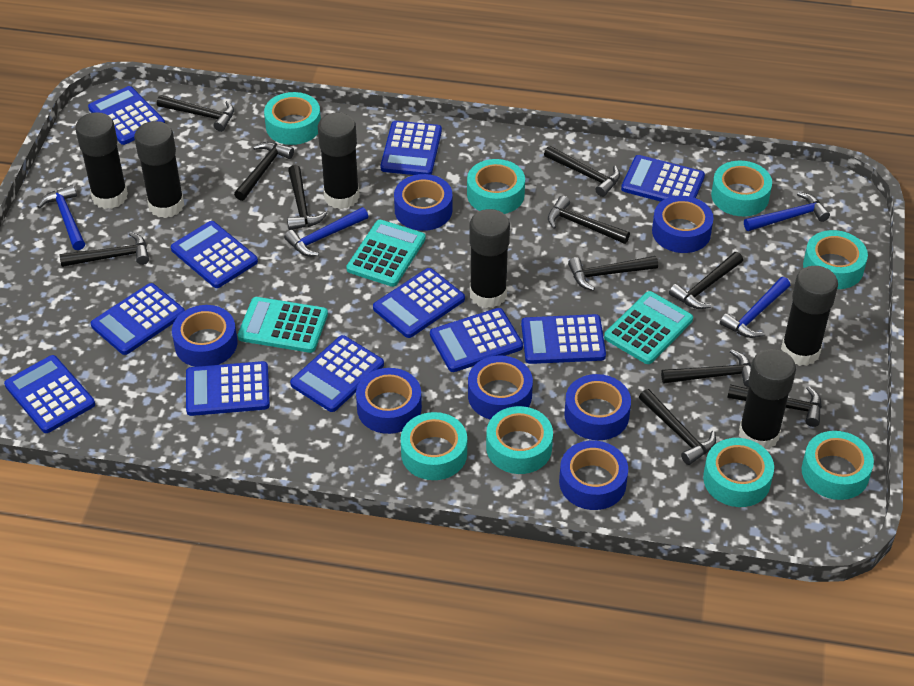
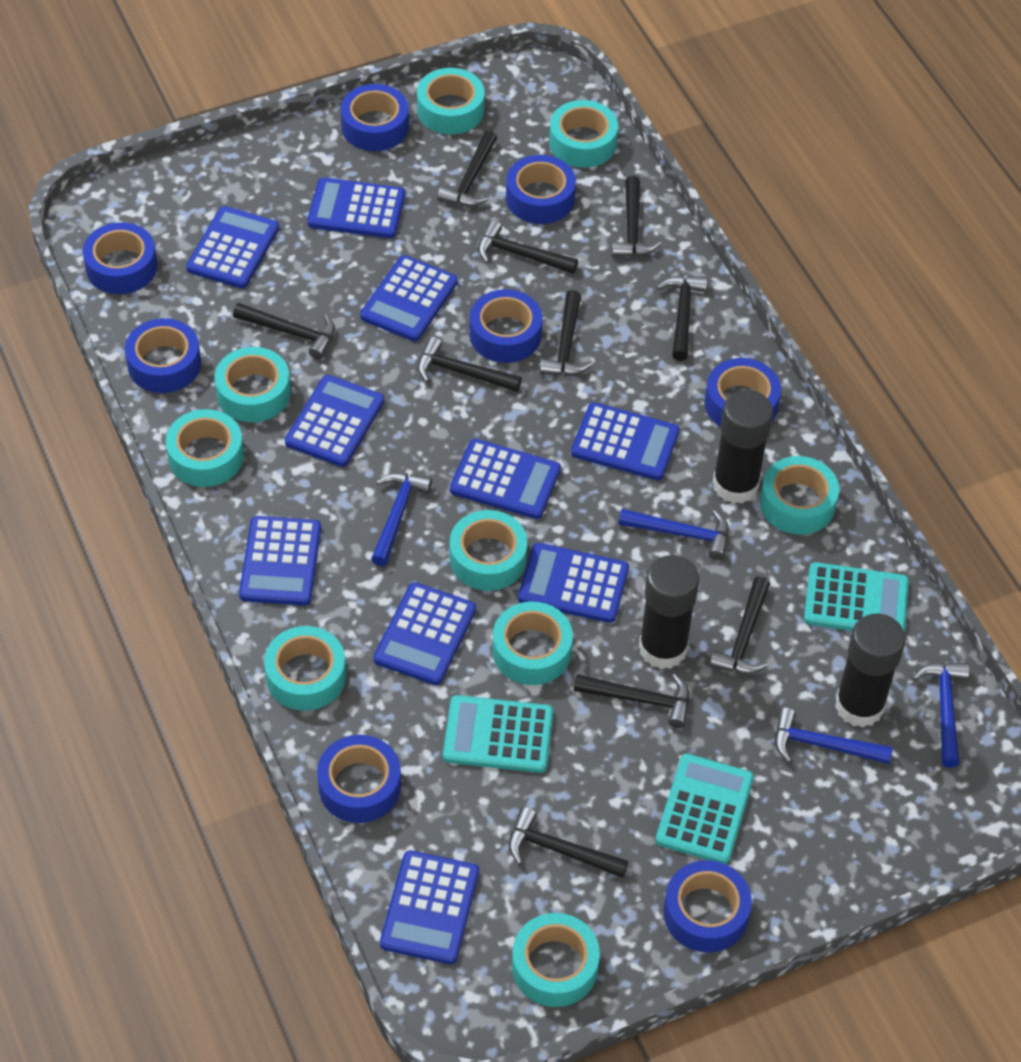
black glue stick: [75,112,128,209] [134,121,184,218] [318,113,360,209] [469,209,510,308] [739,349,796,449] [781,266,838,366] = 6 -> [639,555,699,669] [713,390,773,504] [835,614,906,727] = 3
black hammer: [60,232,149,267] [157,95,234,132] [234,142,294,201] [287,165,327,230] [544,146,620,197] [548,196,630,244] [568,256,658,291] [639,389,716,465] [661,349,751,387] [669,252,743,309] [727,384,822,427] = 11 -> [233,303,335,359] [417,337,522,392] [437,130,497,207] [478,220,578,274] [509,807,628,878] [540,290,593,376] [574,674,689,728] [612,176,661,257] [656,276,708,361] [710,576,770,674] = 10
blue calculator: [4,355,95,433] [88,86,165,145] [91,283,185,355] [171,221,258,288] [186,361,270,416] [290,335,384,412] [373,268,465,338] [380,121,442,175] [430,308,523,372] [521,314,606,364] [621,155,705,202] = 11 -> [186,206,279,288] [239,516,321,606] [285,375,384,467] [307,177,405,238] [360,255,458,341] [373,582,476,685] [380,851,479,964] [450,439,561,519] [518,543,629,623] [571,402,680,480] = 10
blue tape: [172,305,237,367] [356,368,422,434] [394,174,453,231] [468,356,533,420] [559,441,628,510] [564,374,631,440] [652,196,714,253] = 7 -> [83,222,157,294] [125,318,201,393] [317,735,401,823] [341,84,409,151] [470,289,543,363] [506,155,576,224] [663,860,752,952] [705,358,781,427] = 8
turquoise tape: [264,92,321,145] [401,412,467,480] [467,159,525,214] [486,406,553,474] [703,438,774,507] [711,161,772,216] [802,431,874,500] [803,230,868,289] = 8 -> [166,409,244,487] [215,347,291,422] [264,626,346,711] [417,68,485,134] [450,510,527,591] [492,602,573,685] [512,913,600,1007] [549,100,618,168] [760,456,839,535] = 9

